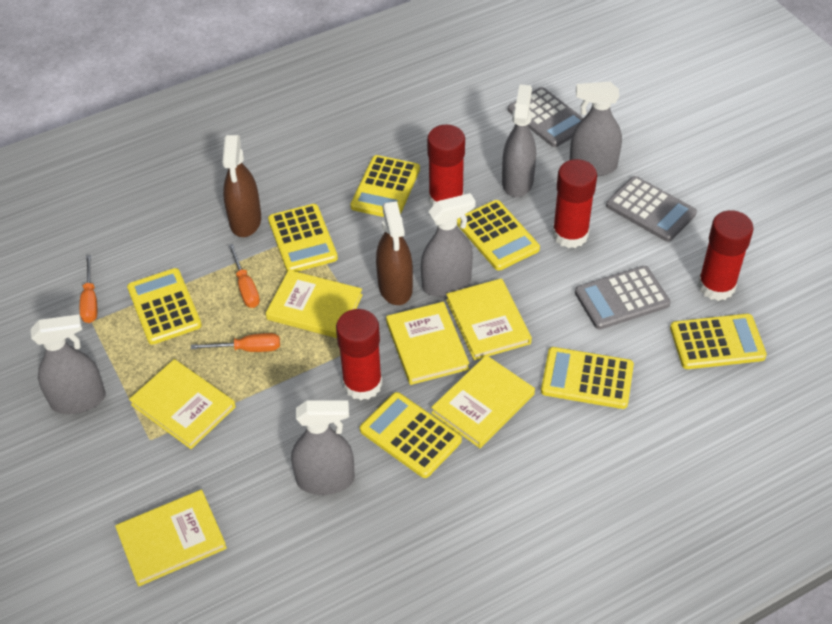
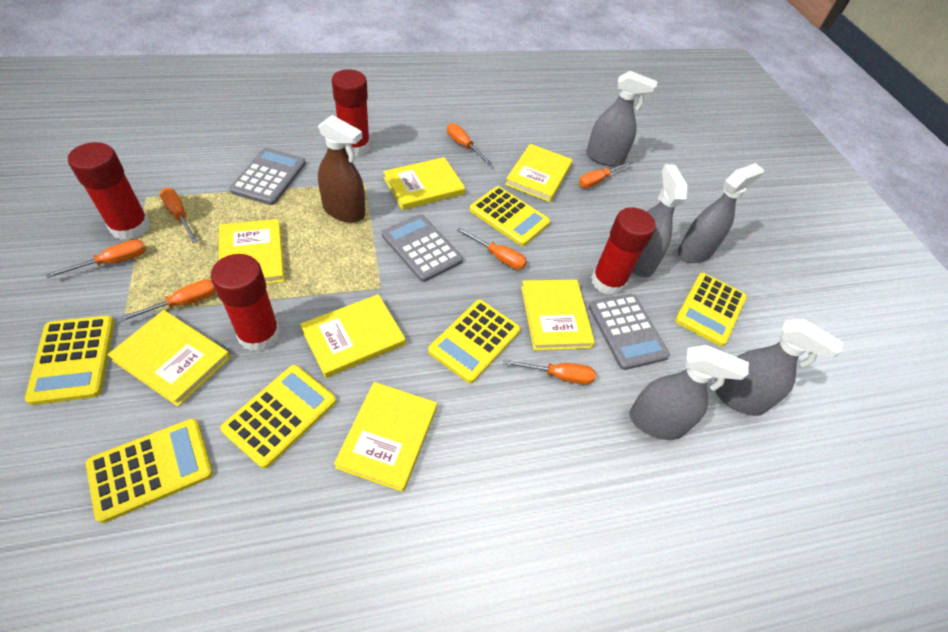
brown spray bottle: [222,135,261,237] [376,201,413,305] = 2 -> [318,115,365,223] = 1
orange screwdriver: [80,255,97,323] [191,333,280,352] [228,244,260,308] = 3 -> [46,239,146,278] [118,279,216,323] [160,188,198,243] [447,123,492,165] [457,227,527,270] [503,359,596,385] [579,161,632,188] = 7
yellow book: [115,490,227,587] [129,359,236,449] [266,270,363,338] [386,302,469,385] [431,355,535,448] [446,278,532,360] = 6 -> [107,310,231,407] [219,219,284,284] [300,294,406,378] [334,382,437,492] [383,157,465,210] [505,144,573,202] [521,280,595,350] = 7
yellow calculator: [127,268,202,345] [268,204,338,272] [351,155,420,217] [360,392,462,478] [457,200,540,271] [541,347,634,409] [670,314,767,369] = 7 -> [25,315,115,405] [86,419,213,523] [220,365,336,469] [428,300,520,383] [470,186,550,246] [675,273,747,346] = 6

